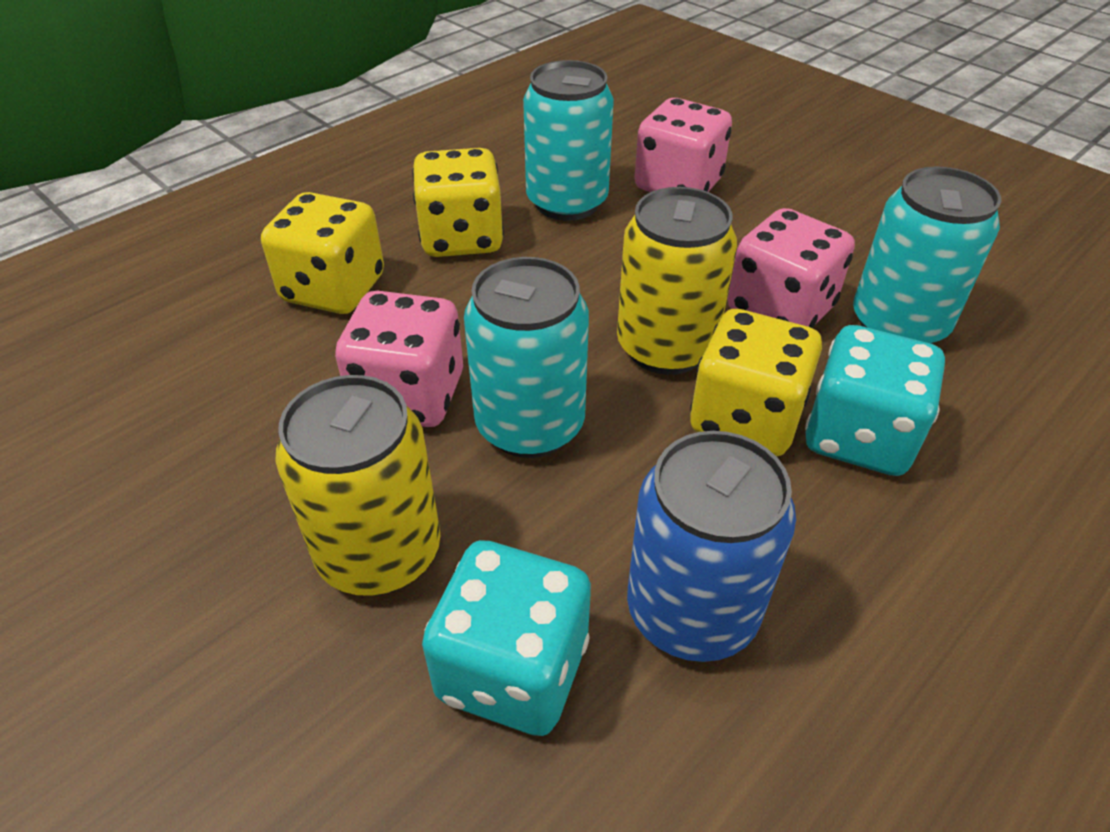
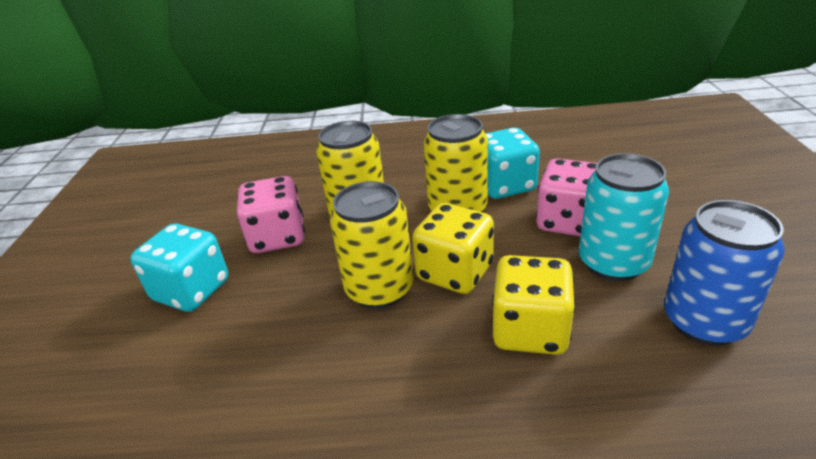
pink dice: [335,291,463,427] [634,98,732,192] [728,208,855,328] = 3 -> [237,176,305,253] [536,158,597,236] = 2
turquoise can: [464,257,589,458] [523,60,614,221] [853,166,1001,344] = 3 -> [579,153,669,281] = 1
yellow can: [275,375,441,596] [617,187,737,375] = 2 -> [316,121,384,216] [330,181,414,309] [424,114,488,212] = 3
yellow dice: [261,192,384,314] [412,148,504,257] [690,309,822,456] = 3 -> [412,203,494,294] [492,255,575,355] = 2

